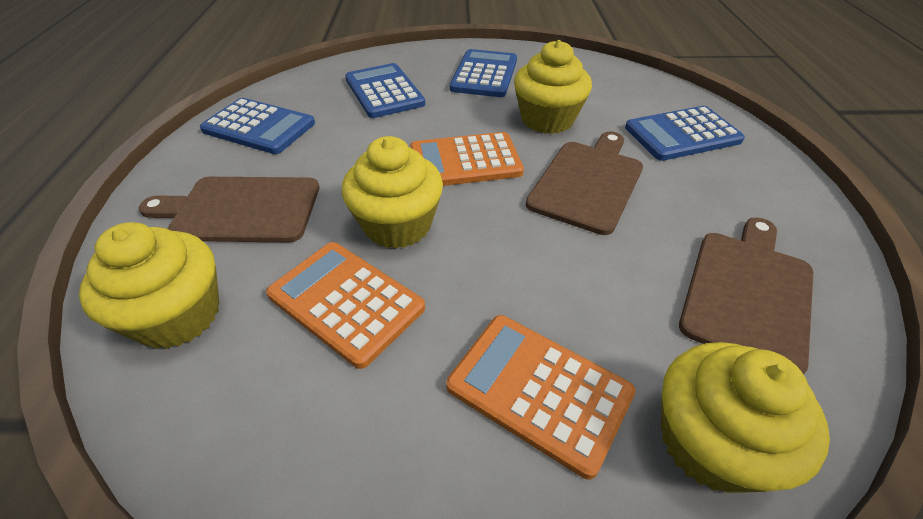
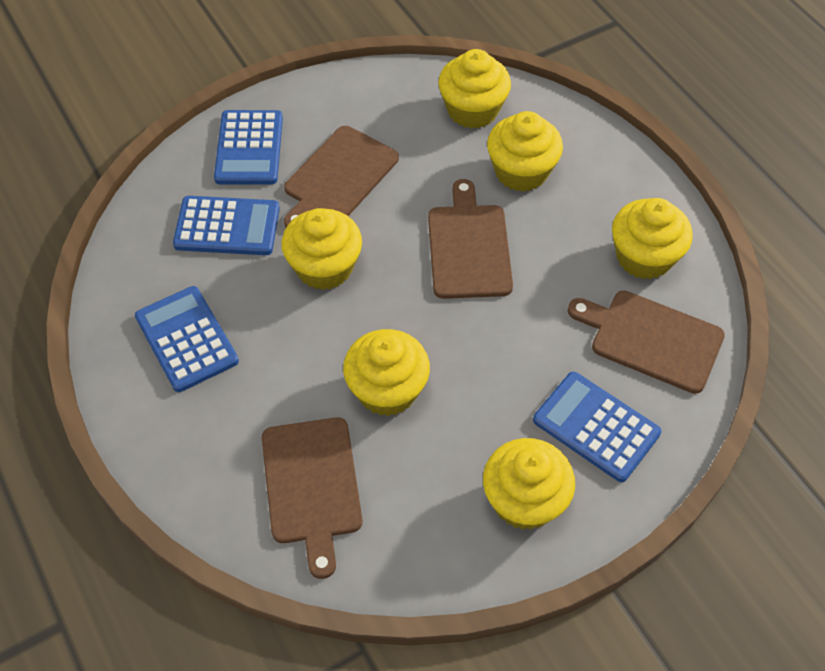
brown cutting board: [139,177,319,242] [526,132,643,235] [679,217,813,374] = 3 -> [262,417,362,579] [284,126,399,227] [428,179,513,299] [568,291,725,394] = 4
orange calculator: [266,242,425,369] [410,132,524,186] [446,315,636,480] = 3 -> none = 0
yellow cupcake: [79,222,219,349] [342,136,443,249] [514,40,592,134] [661,342,830,493] = 4 -> [282,208,362,290] [343,329,430,416] [438,49,511,129] [483,438,575,530] [487,111,563,192] [612,198,693,280] = 6

